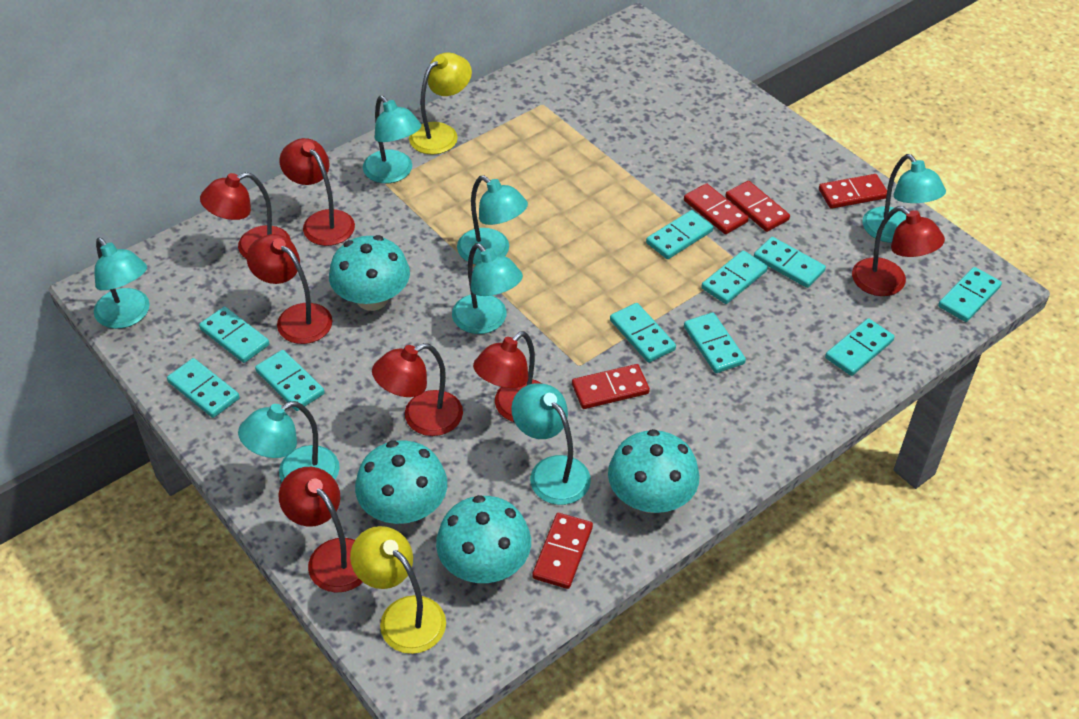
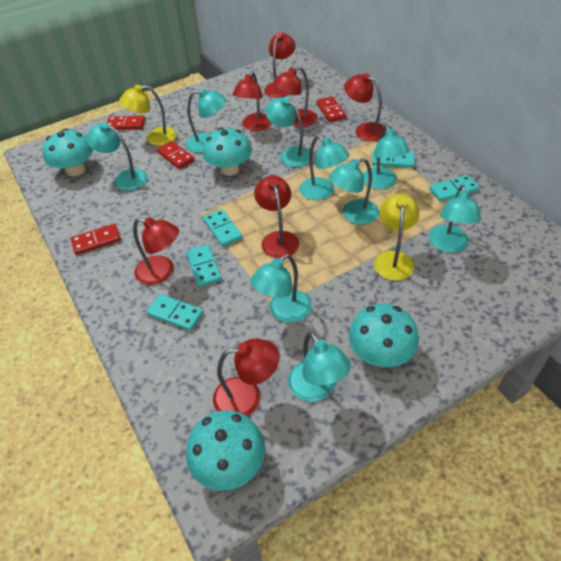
red domino: [532,513,593,589] [572,364,650,409] [684,183,749,234] [725,181,790,232] [819,174,887,209] = 5 -> [71,224,121,255] [107,116,145,130] [157,141,195,169] [316,96,346,122] = 4
turquoise domino: [167,358,240,418] [199,307,269,363] [255,350,325,411] [610,303,676,363] [646,210,713,259] [684,312,746,373] [701,251,768,304] [754,237,826,288] [825,318,895,376] [938,267,1002,322] = 10 -> [146,294,204,331] [186,245,222,287] [203,209,243,247] [372,150,415,168] [429,175,479,202] = 5
turquoise lamp: [94,238,150,329] [238,401,340,482] [363,96,421,183] [452,243,523,334] [457,176,528,265] [511,383,591,505] [862,154,946,243] = 7 -> [86,122,148,191] [186,88,226,153] [250,254,312,323] [265,97,313,167] [288,332,351,402] [299,135,349,200] [329,158,379,225] [363,125,410,190] [429,184,481,253] = 9

